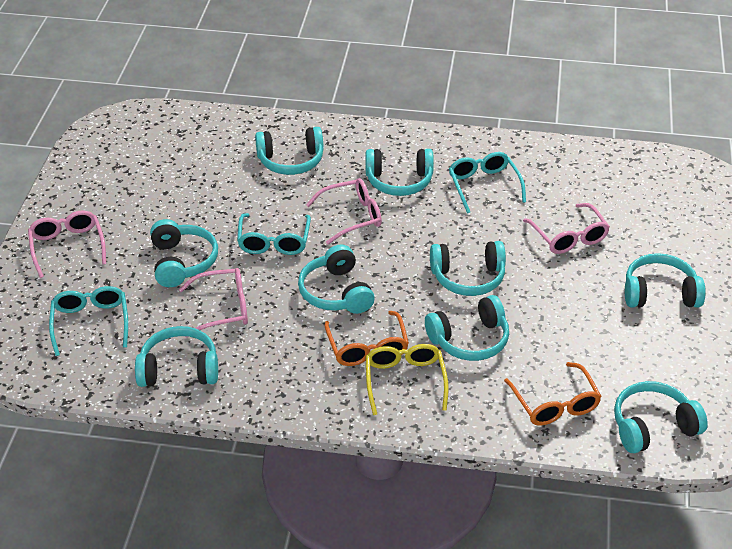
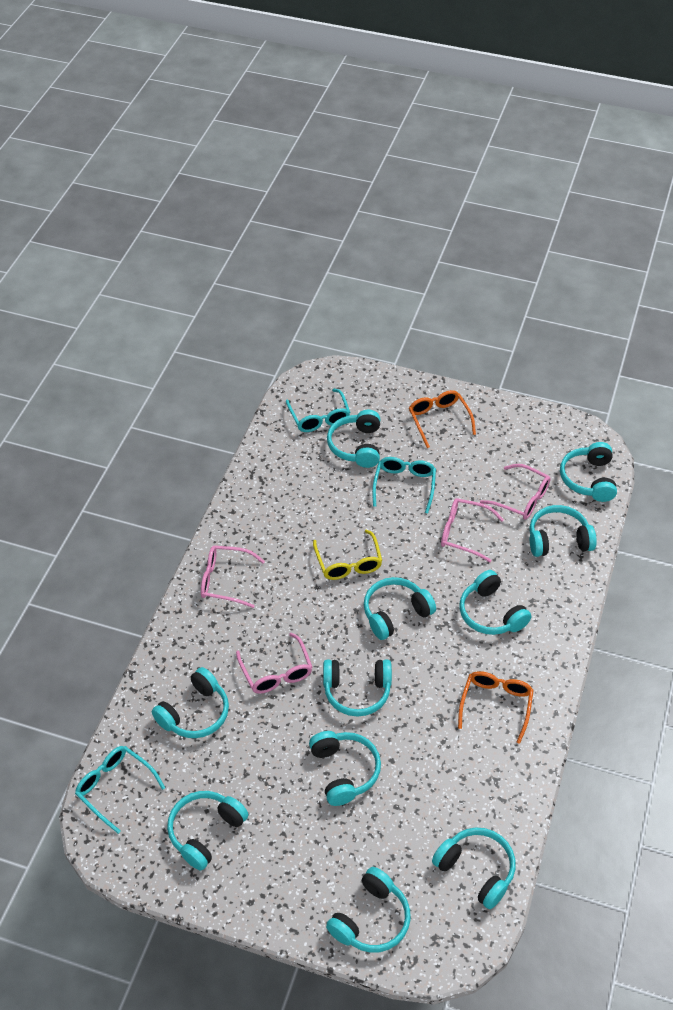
turquoise headphones: [135,326,218,387] [150,219,218,287] [255,127,323,175] [298,244,375,314] [366,149,434,196] [425,295,509,361] [430,241,506,296] [614,381,708,453] [625,253,706,308] = 9 -> [152,667,229,738] [167,791,249,871] [309,731,381,806] [323,660,392,716] [326,867,411,953] [327,410,380,468] [364,577,436,640] [432,827,516,909] [459,570,531,635] [529,505,597,557] [560,442,617,502] = 11

